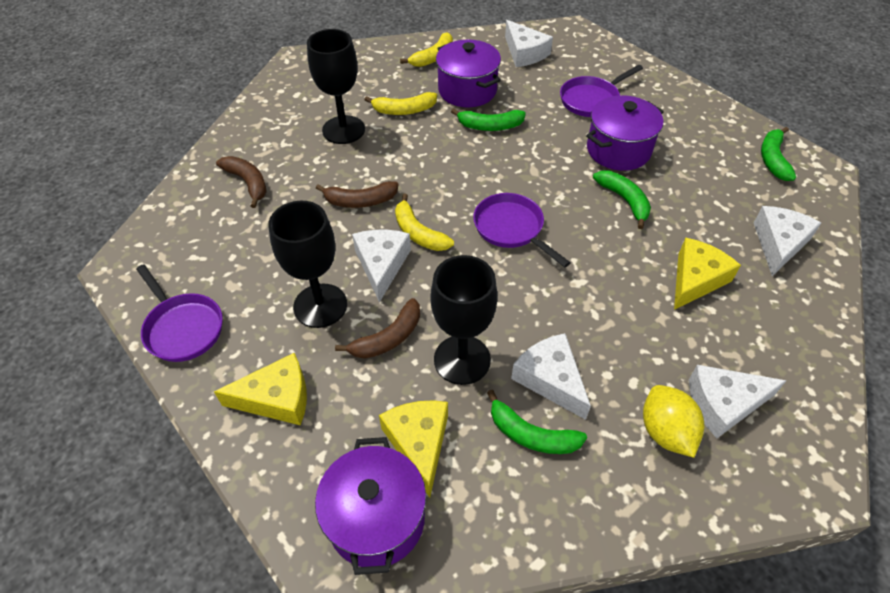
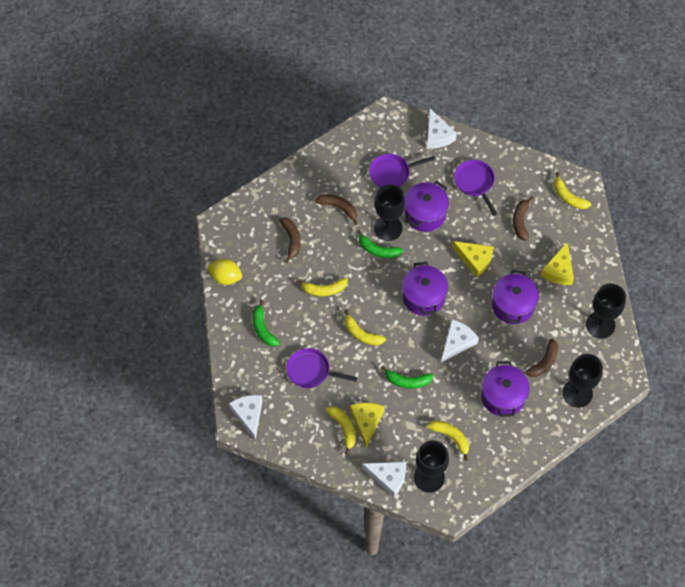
black goblet: [268,201,347,328] [307,29,365,144] [430,255,498,385] = 3 -> [374,184,405,241] [414,440,449,493] [563,354,603,408] [586,284,626,339] = 4
brown banana: [216,156,267,208] [316,181,399,208] [335,298,420,359] = 3 -> [279,217,300,263] [315,194,358,225] [513,197,534,241] [523,338,558,377] = 4
green banana: [451,108,526,131] [487,390,587,454] [593,171,651,229] [761,127,796,181] = 4 -> [252,300,280,347] [357,230,403,258] [381,365,433,388] = 3
purple pot: [315,437,426,575] [436,40,501,107] [586,95,664,171] = 3 -> [402,262,448,316] [404,181,449,232] [481,361,530,417] [492,270,539,324] = 4
white cheese: [352,230,411,303] [505,20,553,67] [511,333,591,420] [689,365,787,438] [754,206,821,276] = 5 -> [229,395,263,440] [362,462,406,497] [427,109,457,149] [441,319,479,362] = 4
yellow banana: [364,92,437,115] [395,194,454,251] [400,32,453,67] = 3 -> [296,278,348,296] [326,406,356,455] [345,309,386,346] [427,420,469,461] [554,172,591,209] = 5

